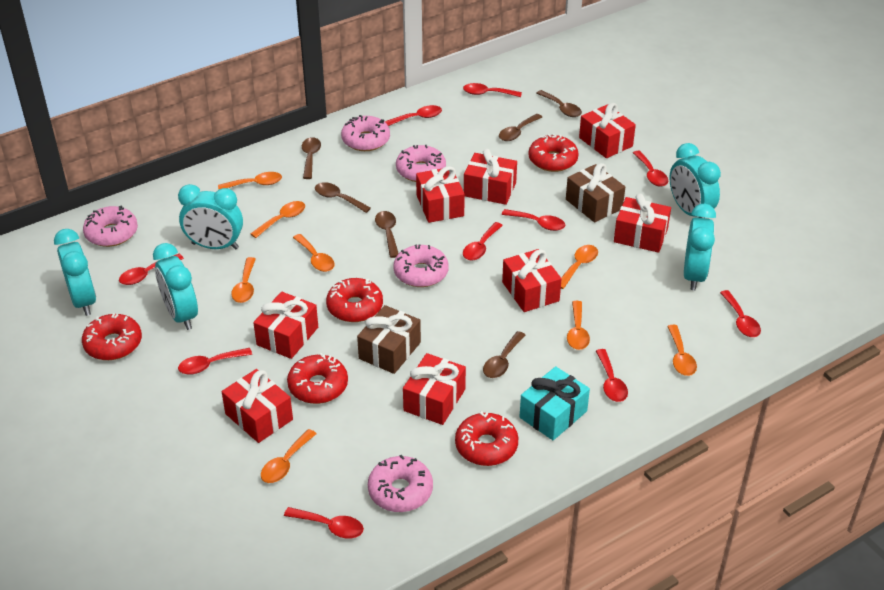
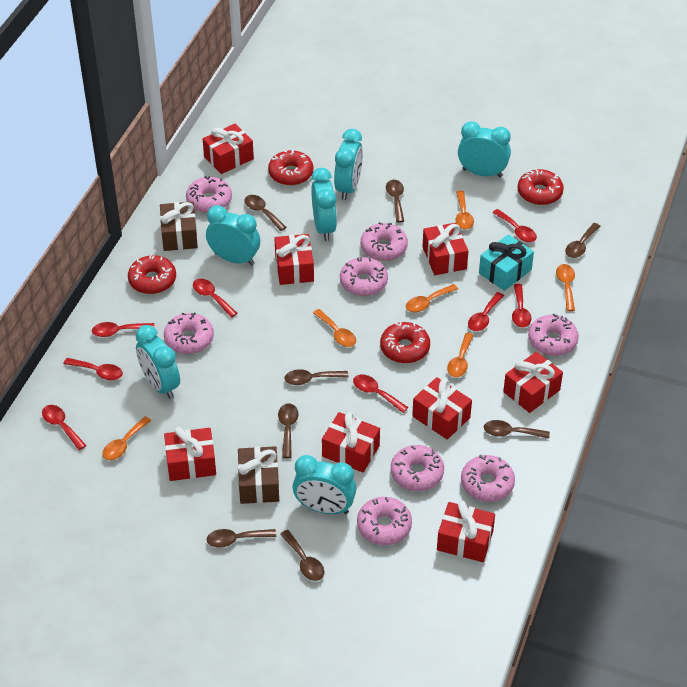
brown spoon: [302,137,321,179] [315,182,371,213] [375,211,399,258] [483,331,525,378] [499,114,542,141] [536,90,582,117] = 6 -> [207,529,276,548] [244,195,286,231] [278,403,299,458] [280,530,324,581] [284,369,349,385] [386,180,404,223] [484,420,550,439] [565,223,600,258] = 8
orange spoon: [218,172,282,189] [231,257,256,303] [250,201,305,238] [261,429,317,483] [293,234,335,272] [561,245,598,289] [567,301,590,350] [667,325,697,376] = 8 -> [102,416,151,460] [313,309,356,347] [406,284,458,312] [447,333,474,377] [456,191,474,230] [556,264,575,311] = 6
pink donut: [83,206,138,247] [341,115,390,151] [368,455,433,512] [393,245,449,287] [396,145,446,182] = 5 -> [164,313,214,354] [186,176,232,213] [340,257,388,296] [357,497,412,545] [361,222,408,261] [391,445,444,491] [461,455,515,502] [528,314,579,356] = 8
red donut: [82,313,142,360] [287,353,348,404] [326,278,383,322] [455,411,518,466] [529,134,579,172] = 5 -> [128,255,176,294] [268,149,313,186] [380,322,430,363] [518,169,564,205] = 4
red spoon: [119,254,184,285] [178,348,252,375] [284,507,364,539] [384,105,442,126] [463,83,522,97] [463,222,503,260] [502,209,565,231] [596,349,628,402] [633,151,668,187] [720,290,761,337] = 10 -> [42,405,87,450] [63,358,123,380] [92,322,155,337] [193,278,238,318] [353,375,408,413] [468,292,504,331] [492,209,537,242] [512,284,531,328] = 8
turquoise clock: [54,229,96,316] [153,243,198,330] [178,184,243,249] [669,143,721,218] [684,204,716,290] = 5 -> [136,325,180,399] [206,205,260,265] [293,455,356,514] [311,168,337,241] [334,129,363,200] [458,121,511,177] = 6

